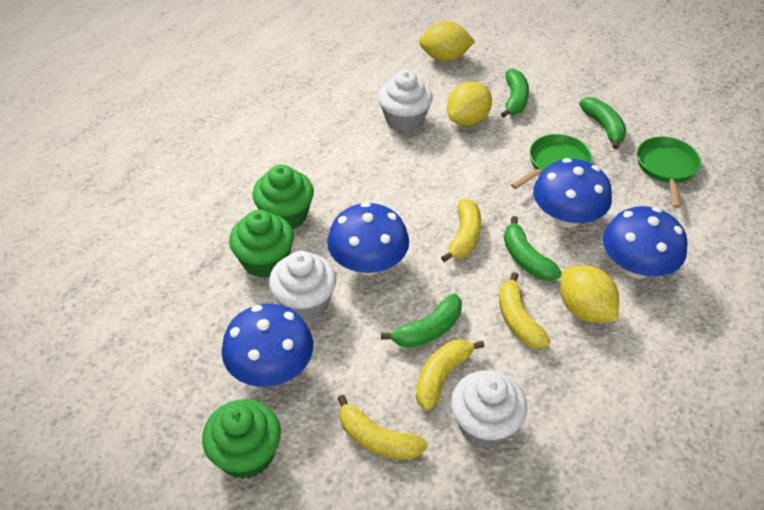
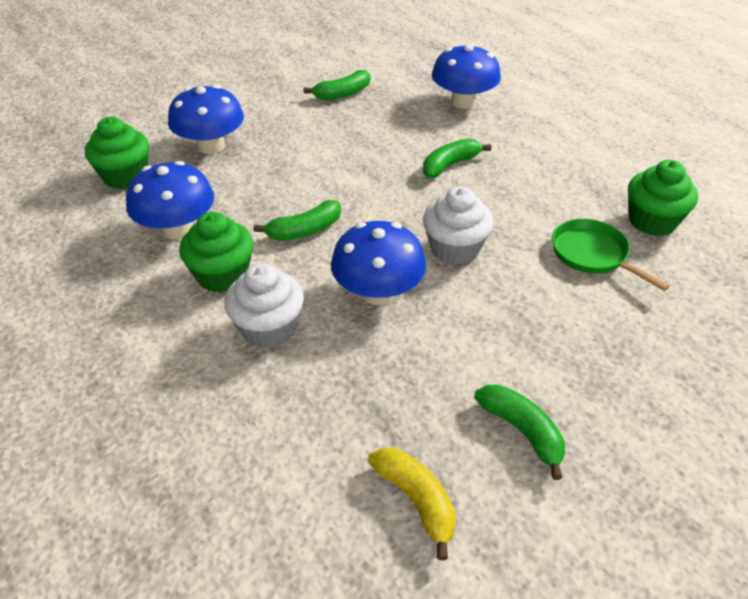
green pan: [511,134,592,189] [637,137,701,208] = 2 -> [552,219,670,291] = 1
white cupcake: [269,251,337,321] [378,70,433,132] [451,370,527,448] = 3 -> [224,263,304,349] [423,186,493,265] = 2
yellow banana: [337,395,427,460] [416,339,484,410] [441,199,481,262] [499,272,551,349] = 4 -> [368,448,456,560] = 1
yellow lemon: [419,21,475,62] [447,82,492,126] [560,265,619,323] = 3 -> none = 0

